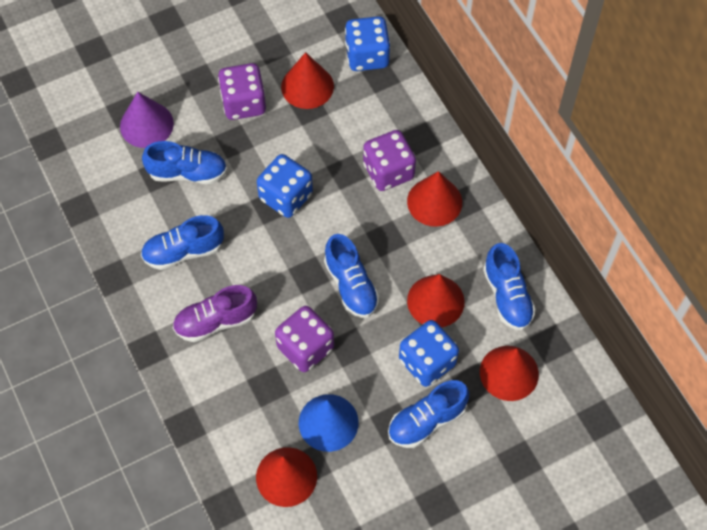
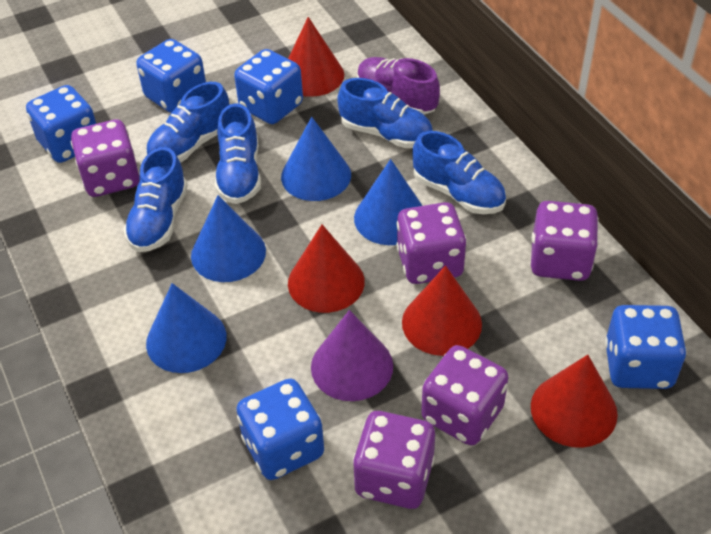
blue cone: [299,394,359,452] = 1 -> [146,283,226,373] [191,195,266,282] [281,117,351,201] [354,159,423,245] = 4
blue dice: [257,154,313,218] [345,16,391,71] [399,320,459,387] = 3 -> [26,85,96,163] [136,39,206,113] [234,49,303,124] [236,379,324,480] [605,305,687,389] = 5
purple dice: [218,63,266,120] [275,306,334,372] [363,130,416,191] = 3 -> [71,120,140,197] [353,411,435,509] [396,202,467,284] [421,345,509,445] [531,201,599,281] = 5
red cone: [256,447,317,507] [281,52,334,109] [407,171,462,227] [407,274,465,327] [480,346,539,401] = 5 -> [288,17,344,97] [288,225,365,313] [402,266,482,356] [531,355,618,448] = 4

